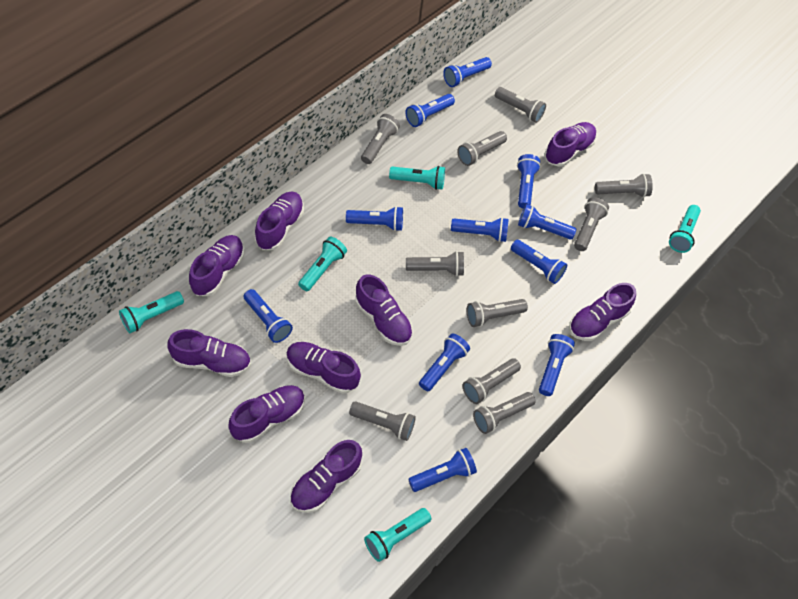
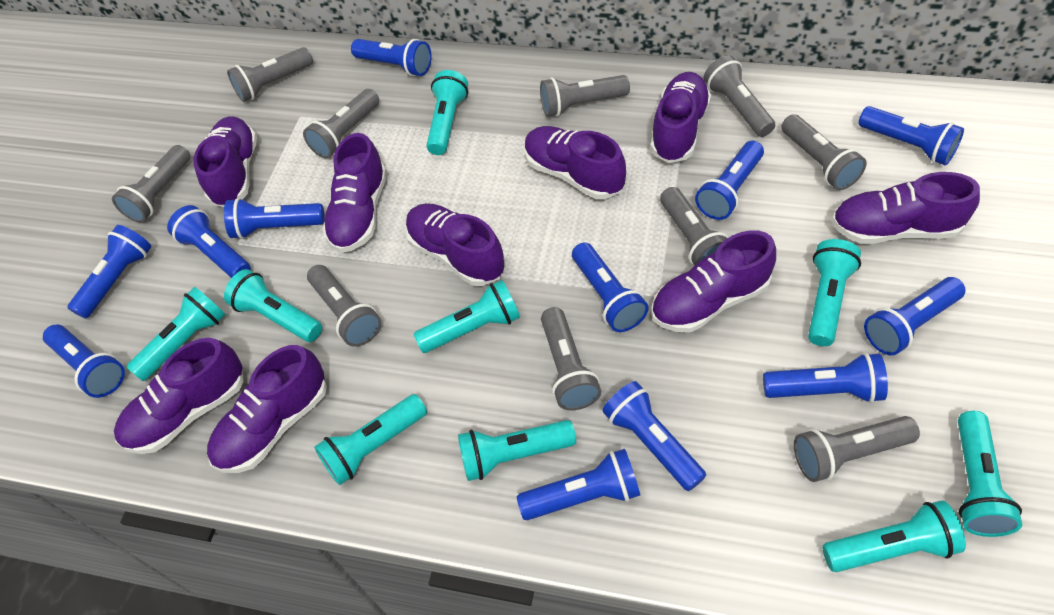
blue flashlight: [244,289,293,343] [346,206,403,231] [405,94,455,127] [408,448,477,492] [419,333,470,392] [443,57,492,87] [451,217,509,242] [511,240,567,284] [517,154,541,209] [518,204,576,240] [539,334,575,396] = 11 -> [43,325,125,398] [67,225,151,319] [167,205,251,278] [224,198,325,239] [351,39,431,76] [517,449,640,520] [572,242,649,332] [602,381,706,491] [695,141,764,220] [763,353,888,403] [858,106,964,166] [864,277,966,356] = 12
turquoise flashlight: [119,291,184,333] [298,237,347,291] [364,508,431,562] [389,166,445,190] [669,205,701,253] = 5 -> [127,287,226,381] [224,269,322,342] [314,394,427,485] [414,280,520,353] [426,70,468,155] [458,420,576,481] [808,239,861,346] [822,500,966,572] [958,411,1022,537] = 9

